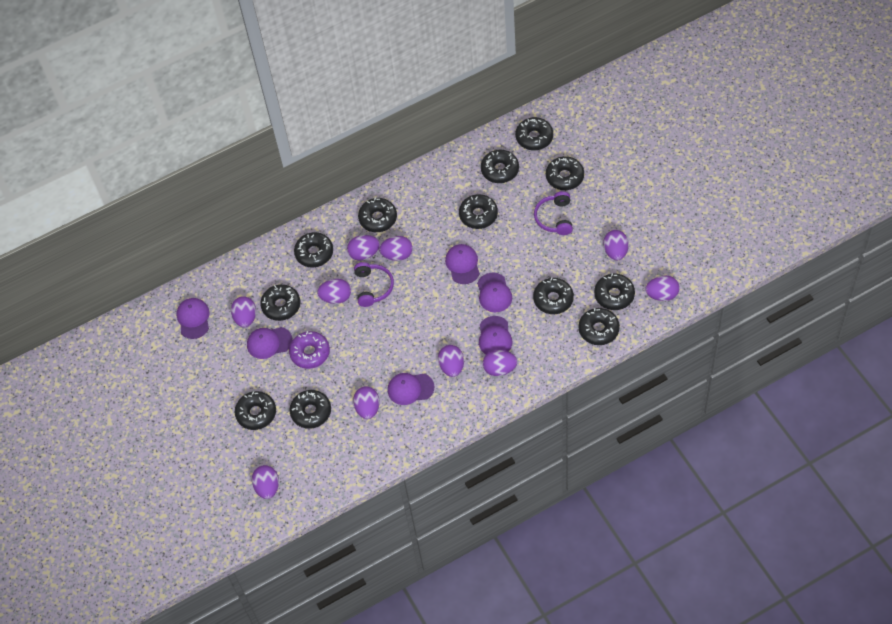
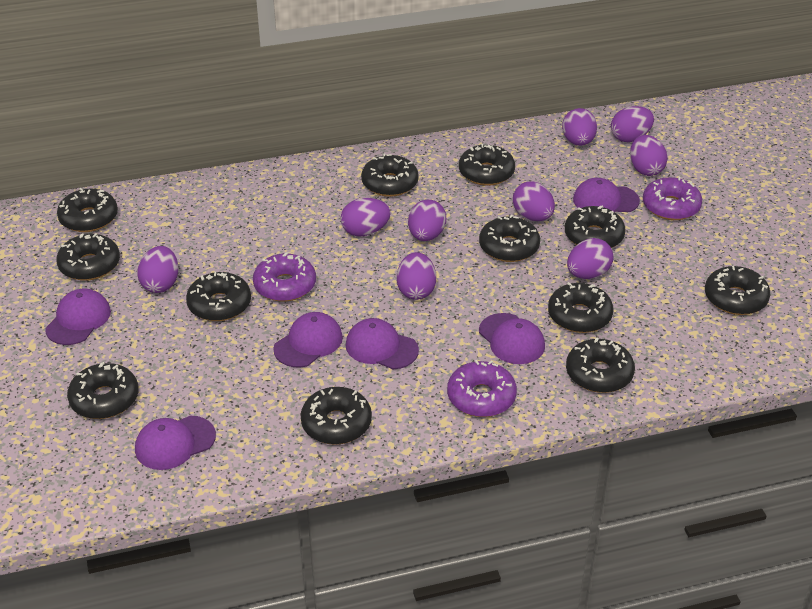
purple donut: [289,331,330,369] = 1 -> [253,252,316,302] [447,360,517,417] [643,177,702,220] = 3
purple egg: [231,296,256,327] [252,465,279,499] [317,279,351,304] [347,235,380,260] [353,386,380,419] [379,236,413,261] [438,345,464,377] [483,350,517,376] [603,230,629,260] [645,275,680,301] = 10 -> [137,246,179,293] [340,198,390,236] [397,252,436,300] [408,200,446,241] [513,181,555,221] [562,108,597,146] [567,238,613,279] [611,106,654,142] [630,135,668,176] = 9
purple headphones: [354,262,394,307] [534,191,573,235] = 2 -> none = 0

